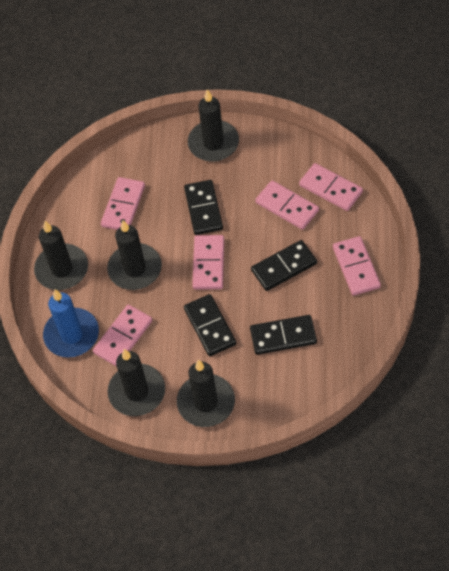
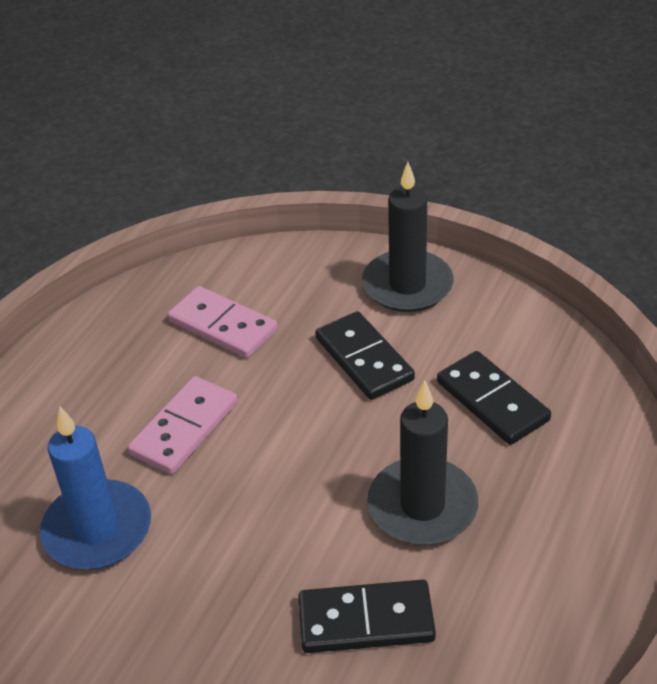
black candle: [34,221,88,290] [107,220,162,290] [108,349,165,416] [177,360,235,427] [188,89,239,162] = 5 -> [362,162,454,312] [367,380,478,545] = 2
black domino: [184,180,223,235] [184,294,236,356] [250,315,317,355] [251,240,317,291] = 4 -> [298,580,436,653] [315,311,415,400] [437,351,551,445] = 3
pink domino: [93,305,152,367] [101,177,145,230] [192,235,224,290] [255,180,319,230] [299,163,363,211] [333,236,381,296] = 6 -> [128,376,238,474] [168,286,278,358] = 2

